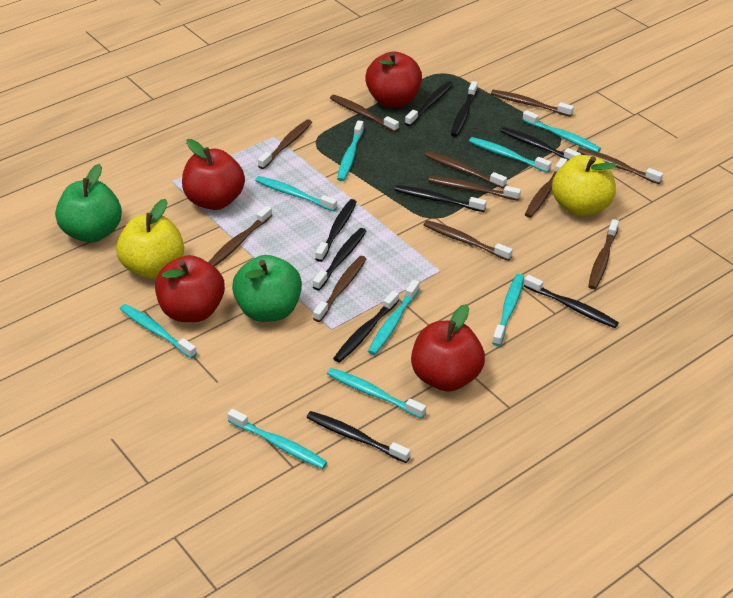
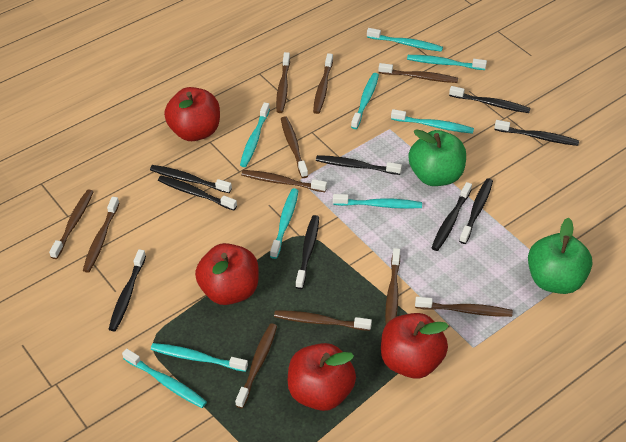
yellow apple: [116,199,184,279] [552,155,616,217] = 2 -> none = 0

